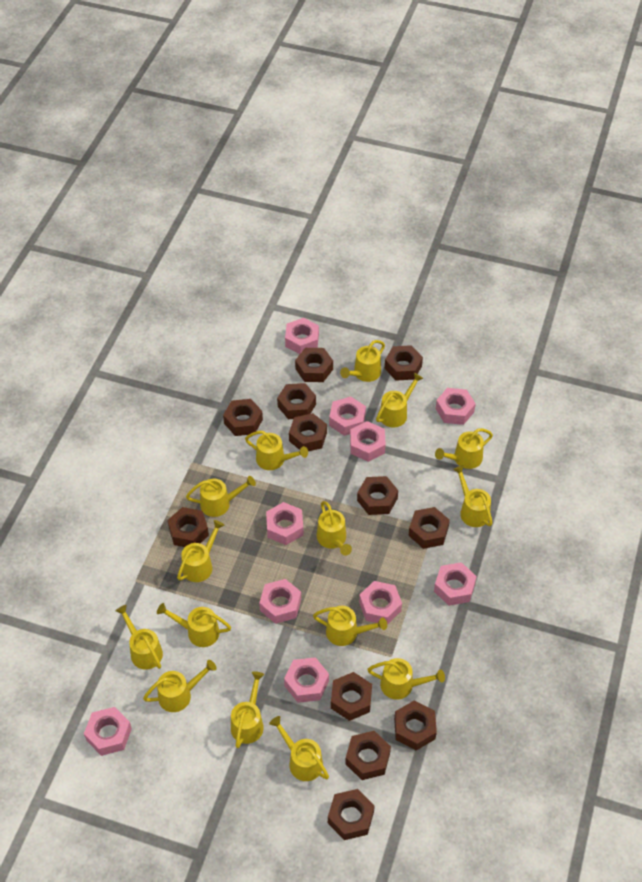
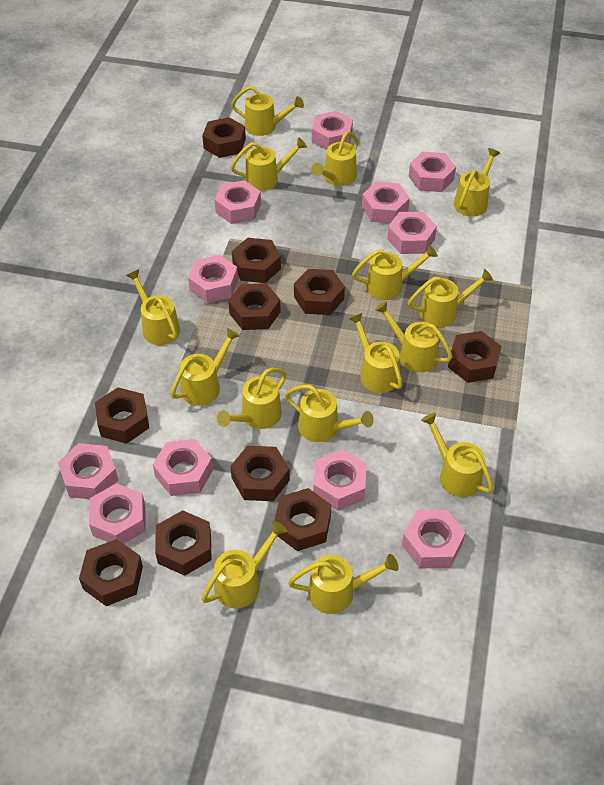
brown nut: [168,507,209,547] [223,399,263,436] [277,383,316,419] [289,413,327,451] [295,348,333,382] [328,789,375,840] [331,672,372,721] [345,731,391,780] [357,476,398,515] [385,345,423,381] [394,700,437,750] [409,507,450,549] = 12 -> [79,539,143,606] [95,387,149,444] [155,510,211,576] [202,117,246,158] [228,283,280,330] [230,446,290,501] [232,238,281,283] [274,488,331,551] [294,269,345,315] [448,331,502,383] = 10
pink nut: [84,707,132,756] [259,579,301,624] [266,502,304,545] [284,657,329,703] [285,318,319,354] [329,397,366,436] [350,421,386,462] [359,581,402,625] [434,562,477,606] [436,388,476,425] = 10 -> [58,443,118,499] [89,483,145,544] [153,439,213,496] [188,255,238,303] [214,180,261,224] [312,111,353,150] [313,450,367,511] [362,182,410,224] [387,212,437,254] [402,510,466,568] [409,152,456,192] = 11

